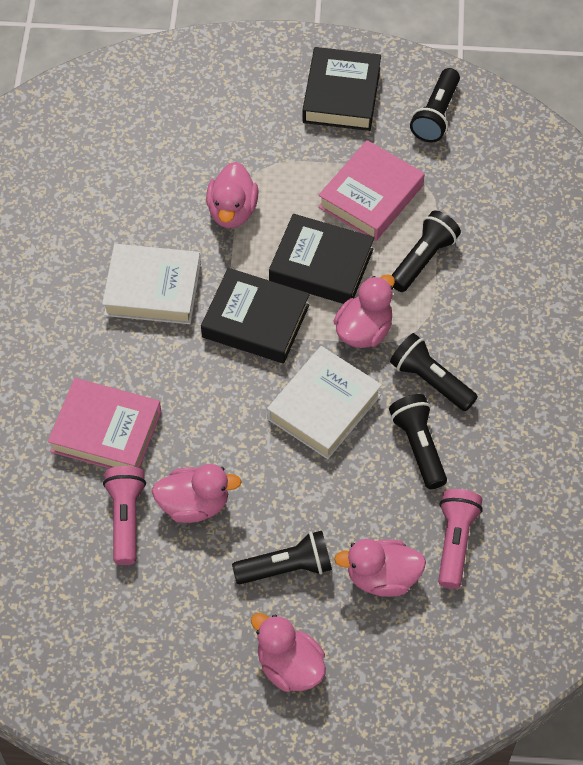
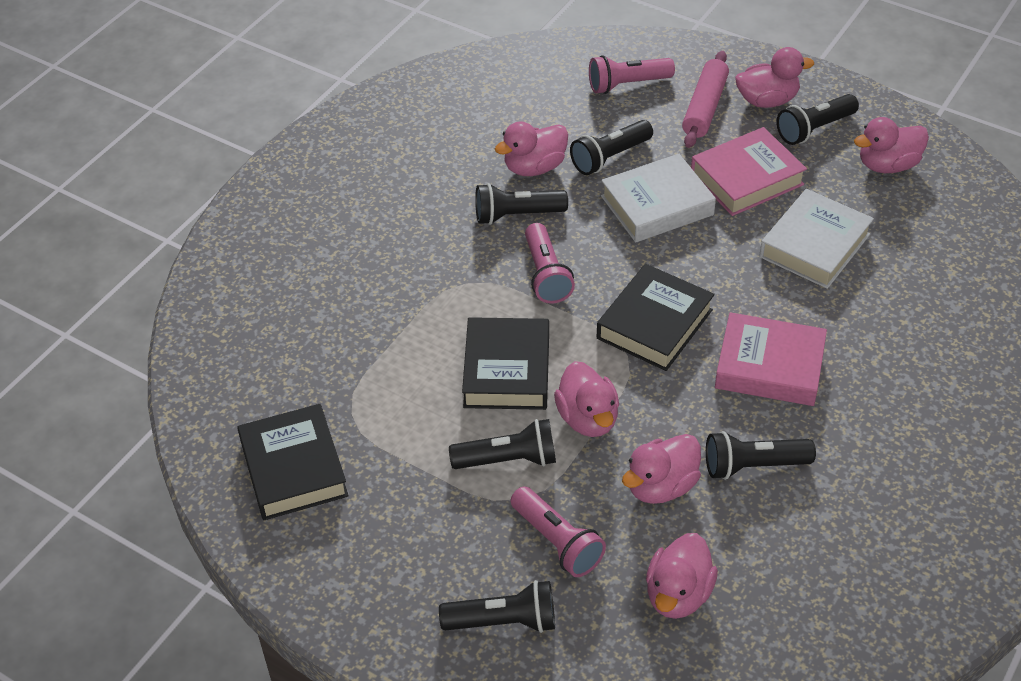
black flashlight: [232,531,332,584] [389,394,447,489] [390,333,478,411] [392,210,461,292] [410,68,460,142] = 5 -> [439,580,555,633] [449,419,556,469] [475,183,568,225] [570,120,653,175] [706,431,816,480] [776,94,859,145] = 6
pink duck: [152,464,242,523] [206,162,259,228] [251,613,326,692] [334,274,395,348] [334,539,426,597] = 5 -> [495,121,568,176] [554,361,619,437] [622,434,701,504] [646,533,718,619] [735,47,814,108] [854,117,929,173] = 6
pink flashlight: [103,466,146,565] [438,489,483,589] = 2 -> [511,487,606,577] [525,223,575,304] [589,55,675,94] = 3
pink rolling pin: none = 0 -> [682,51,729,148] = 1

